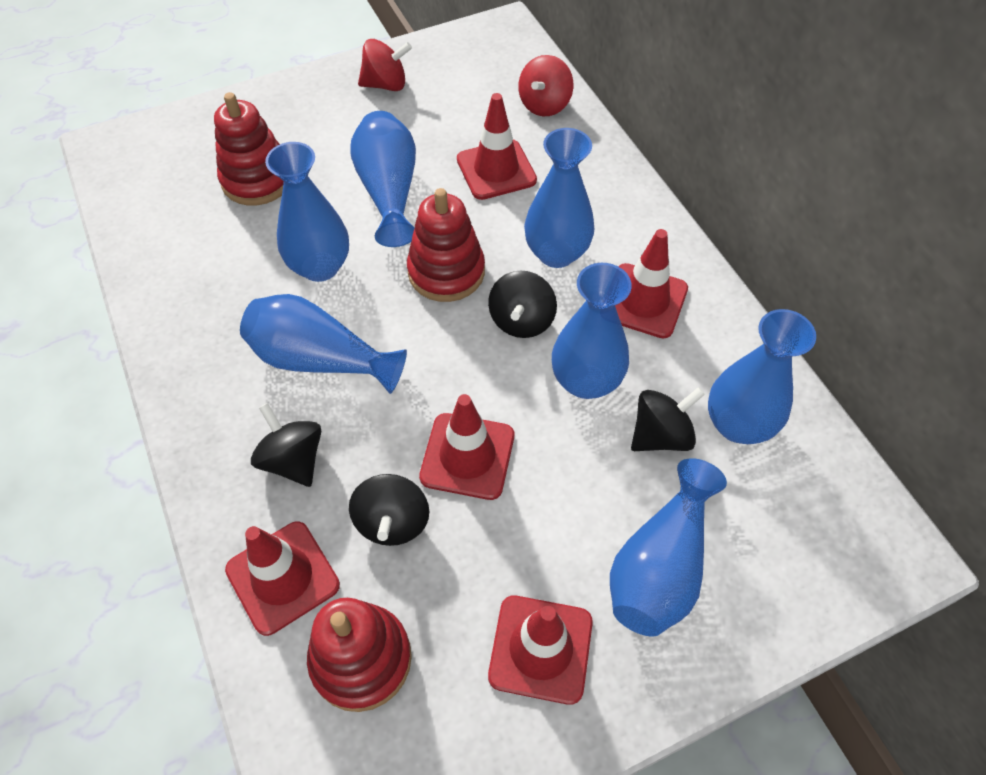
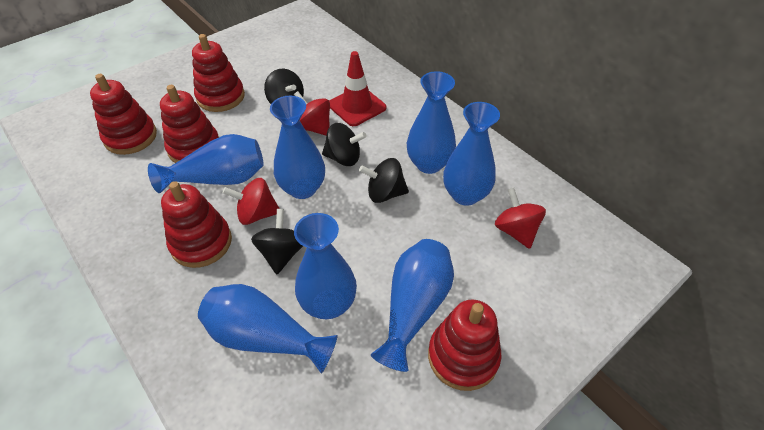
red spinning top: [358,39,412,91] [518,55,573,116] = 2 -> [223,178,280,225] [294,91,330,136] [495,187,546,249] = 3
red stacking toy: [214,92,284,206] [307,598,412,712] [407,188,485,302] = 3 -> [90,74,157,155] [160,85,219,163] [161,181,232,268] [192,34,245,112] [428,299,501,391] = 5
red traffic cone: [225,522,340,636] [419,394,514,500] [457,93,537,200] [488,595,593,705] [615,229,688,339] = 5 -> [329,51,386,126] = 1

